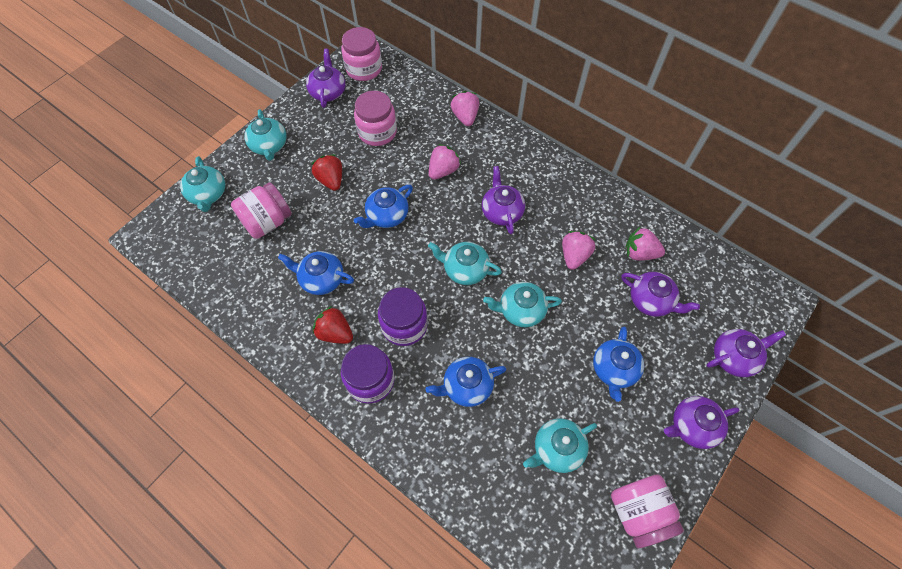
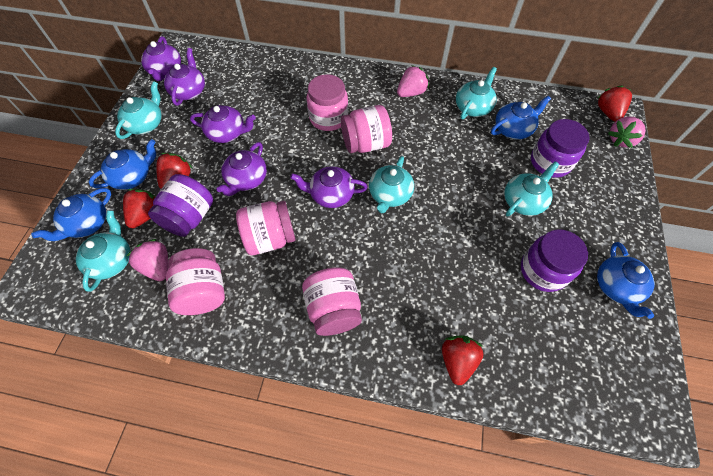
pink jar: [231,182,292,239] [341,27,382,81] [354,91,397,146] [611,475,684,548] = 4 -> [166,248,225,315] [236,201,296,255] [302,267,362,336] [307,74,348,131] [341,105,392,153] = 5
pink strawberry: [429,144,461,180] [451,91,479,126] [562,231,595,270] [625,226,665,261] = 4 -> [127,239,168,281] [397,65,429,97] [608,116,646,148] = 3
purple jar: [341,344,395,404] [378,287,428,346] = 2 -> [148,174,213,237] [521,229,588,292] [531,119,590,178] = 3
red strawberry: [311,154,342,191] [313,306,353,344] = 2 -> [123,189,156,228] [156,153,192,189] [442,335,483,385] [598,85,632,122] = 4

